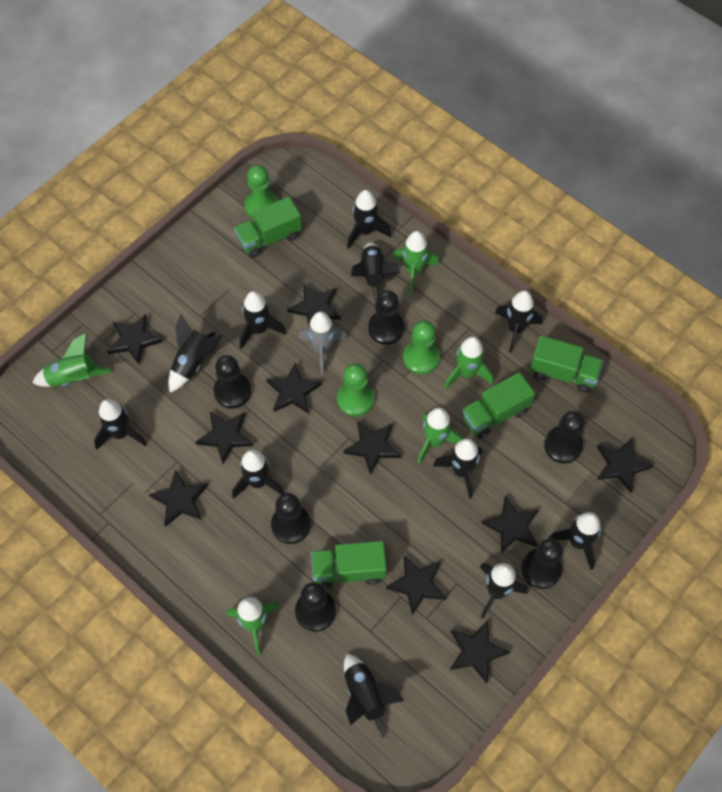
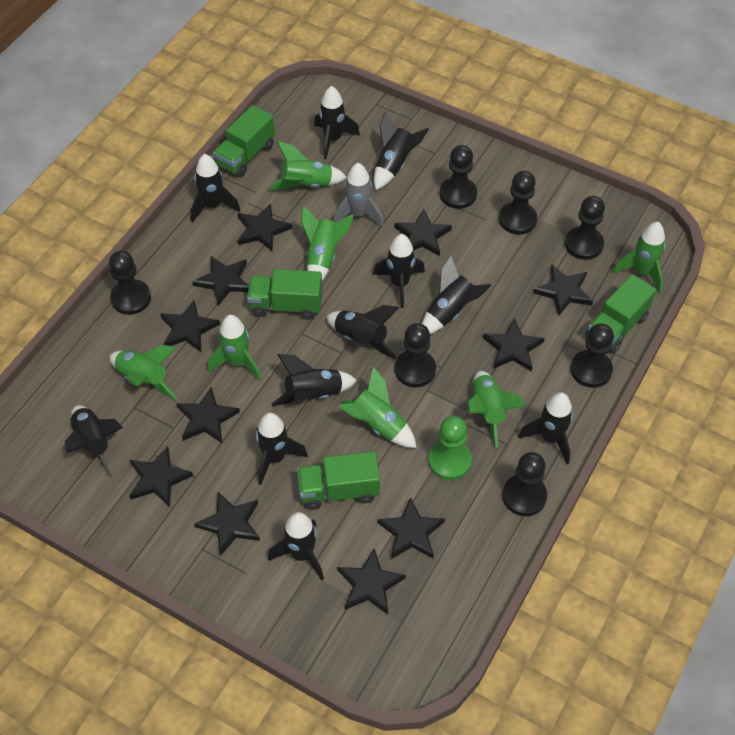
black pawn: [213,355,251,409] [271,493,311,544] [295,582,336,632] [368,290,405,345] [521,539,563,589] [544,411,585,464] = 6 -> [109,251,151,315] [395,323,436,388] [440,145,477,209] [499,171,537,235] [502,452,547,516] [565,196,605,260] [571,323,614,388] = 7
black star: [107,314,163,364] [149,470,208,527] [196,412,253,464] [266,362,322,414] [287,283,341,326] [343,421,401,475] [386,556,446,616] [450,620,510,684] [481,496,539,553] [597,438,653,493] = 10 -> [129,446,193,507] [160,300,220,352] [177,387,240,443] [193,256,249,306] [194,492,260,556] [237,203,292,251] [337,548,406,615] [378,497,445,559] [394,209,452,256] [483,318,545,372] [533,264,593,316] = 11
green pawn: [245,165,279,219] [337,363,374,416] [403,320,440,374] = 3 -> [428,416,472,480] = 1
green rocket: [32,333,112,387] [226,597,281,656] [393,231,439,294] [417,407,463,464] [444,337,494,389] = 5 -> [110,345,177,400] [207,315,261,381] [268,141,347,190] [301,206,354,281] [339,367,417,448] [467,371,526,447] [613,222,666,293] = 7

